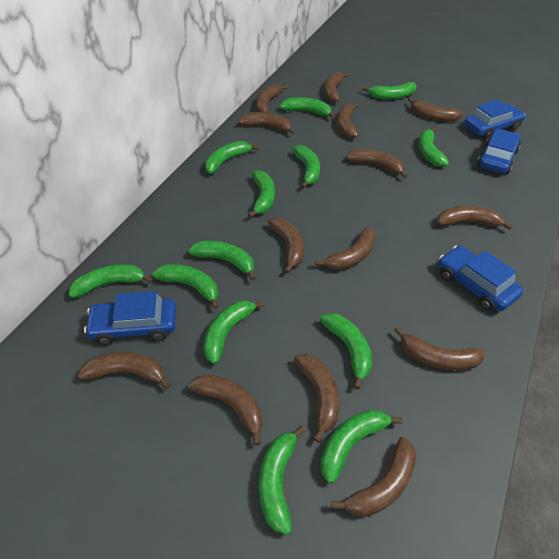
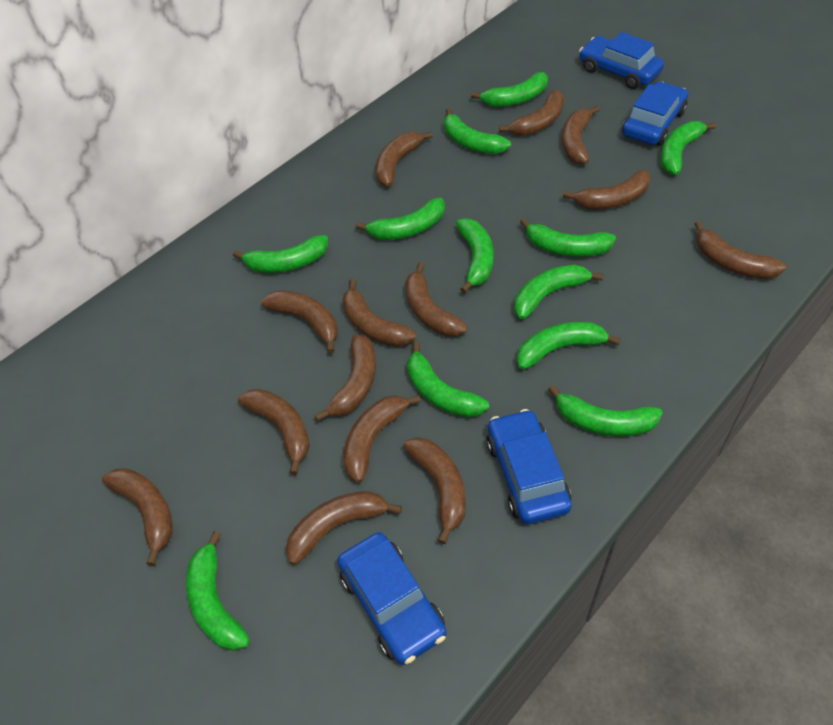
green banana: [68,264,153,298] [152,264,219,309] [188,241,256,280] [203,300,265,364] [205,141,259,174] [248,170,275,218] [259,426,305,535] [280,97,335,119] [292,145,320,189] [320,313,372,390] [320,410,403,484] [363,82,417,99] [419,127,449,167] = 13 -> [186,531,250,651] [233,235,328,273] [356,198,445,240] [407,342,489,418] [444,108,511,154] [456,218,494,293] [471,72,548,107] [515,264,603,319] [517,321,621,370] [520,218,616,257] [548,385,663,437] [661,121,716,175] = 12

